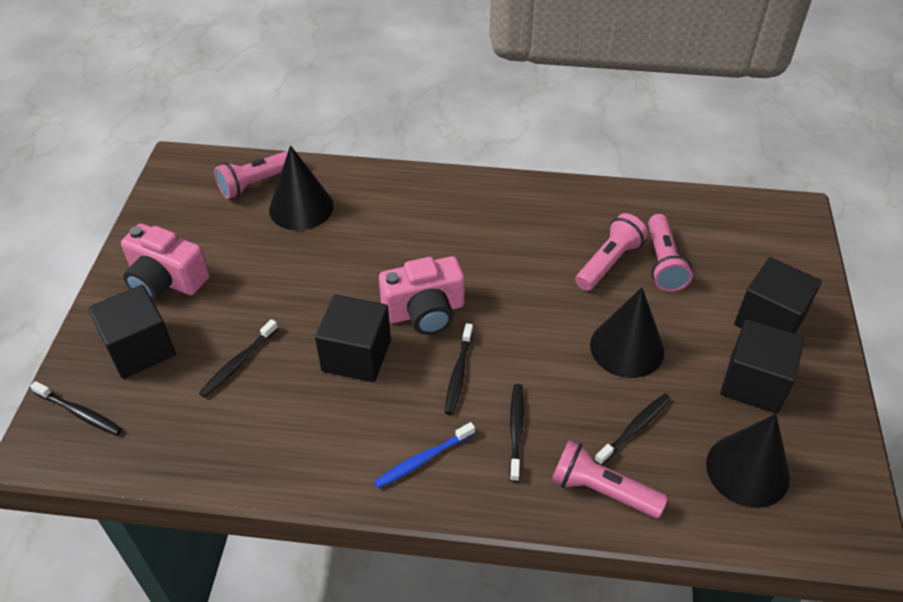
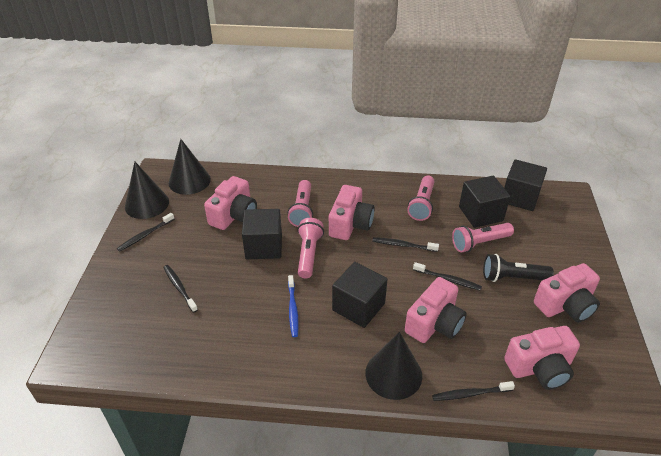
black flashlight: none = 0 -> [483,254,554,282] = 1
pink camera: [121,224,210,301] [379,256,465,335] = 2 -> [204,176,257,230] [329,185,375,240] [405,277,467,343] [504,326,580,390] [534,263,600,322] = 5

